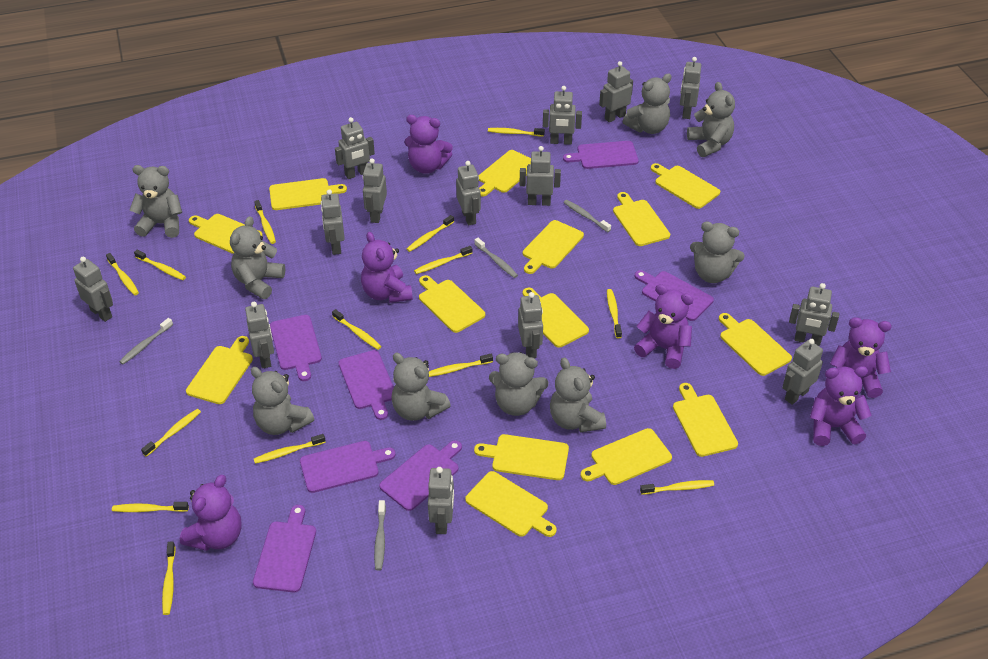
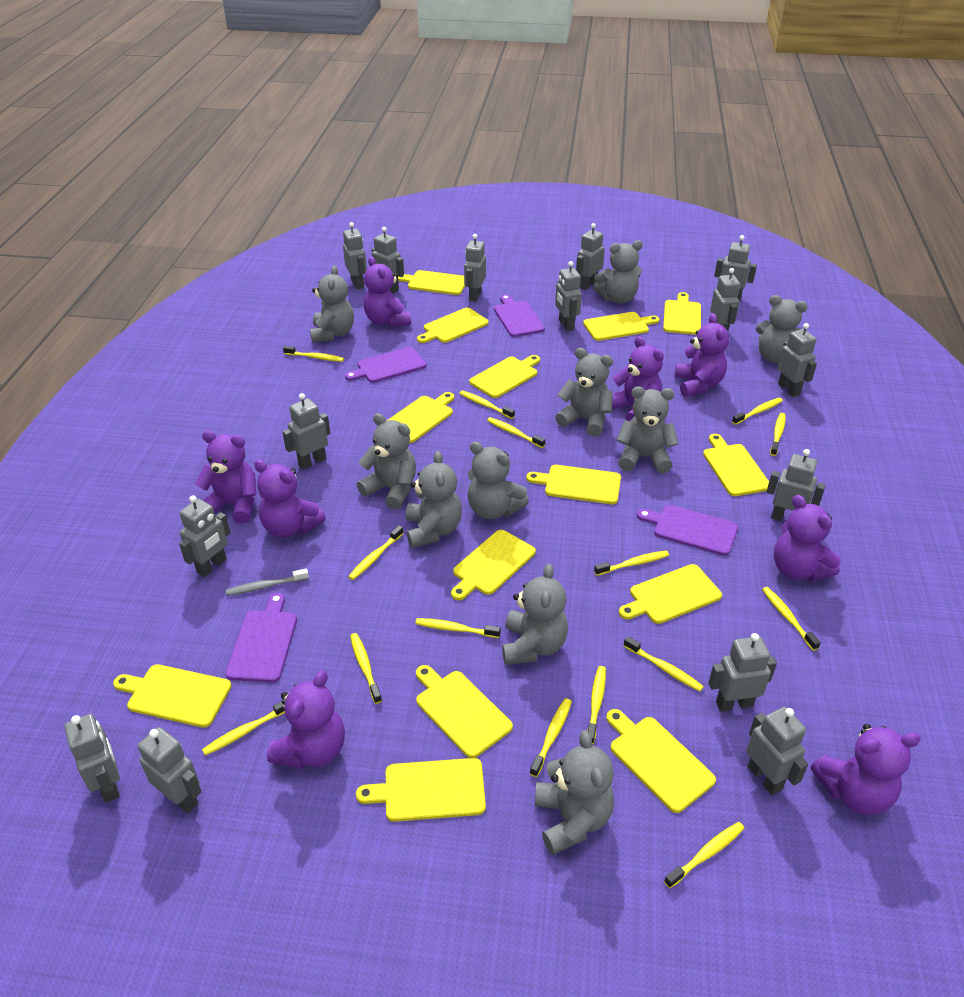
grey robot: [73,257,113,322] [245,302,274,369] [321,189,345,255] [335,117,375,179] [363,159,387,223] [428,467,454,534] [456,161,481,225] [518,292,543,358] [520,146,561,206] [543,86,582,145] [599,61,633,122] [680,57,701,119] [782,339,823,405] [789,283,839,346] = 14 -> [64,714,120,803] [138,727,202,813] [179,495,230,577] [283,393,330,470] [343,222,367,289] [372,227,404,293] [464,234,486,302] [555,261,582,331] [576,223,605,290] [708,633,777,712] [710,268,740,331] [714,235,757,301] [746,707,808,795] [766,449,825,521] [777,323,817,397] = 15
grey teddy bear: [130,165,182,238] [230,216,285,299] [251,367,314,435] [391,353,451,421] [489,352,549,416] [550,357,606,432] [623,74,672,134] [687,82,735,157] [690,221,745,283] = 9 -> [310,266,354,343] [357,413,416,510] [406,451,462,548] [467,442,529,520] [502,564,568,665] [535,730,614,855] [555,348,613,437] [593,240,643,304] [617,386,679,473] [756,295,808,363] = 10
grey toothbrush: [119,318,173,364] [374,500,386,570] [475,238,518,278] [564,200,611,232] = 4 -> [225,569,309,596] = 1
purple cutting board: [253,505,316,592] [270,315,322,381] [300,441,396,493] [338,350,394,420] [379,440,462,511] [563,141,639,169] [635,270,714,321] = 7 -> [226,593,297,683] [345,347,426,383] [494,294,545,337] [637,505,738,556] = 4
purple teddy bear: [180,475,242,551] [361,232,413,303] [404,115,453,174] [634,284,693,369] [810,366,872,446] [830,317,891,398] = 6 -> [195,431,257,524] [254,460,326,538] [267,670,345,769] [364,256,411,327] [612,336,664,421] [674,313,729,397] [774,495,841,582] [811,724,921,815] = 8
yellow toothbrush: [106,253,139,295] [112,502,189,512] [134,250,186,280] [141,409,201,457] [162,541,176,615] [254,200,276,244] [254,434,326,464] [332,309,381,350] [407,215,454,252] [414,246,472,274] [429,354,493,377] [488,128,545,137] [607,289,622,338] [640,480,714,495] = 14 -> [202,701,285,756] [283,346,344,362] [348,525,404,580] [350,633,382,704] [415,618,501,638] [459,390,515,419] [487,417,545,448] [530,698,572,777] [587,666,606,744] [594,550,669,576] [623,636,704,692] [664,822,745,888] [732,398,783,425] [762,587,821,651] [770,413,786,456] = 15

